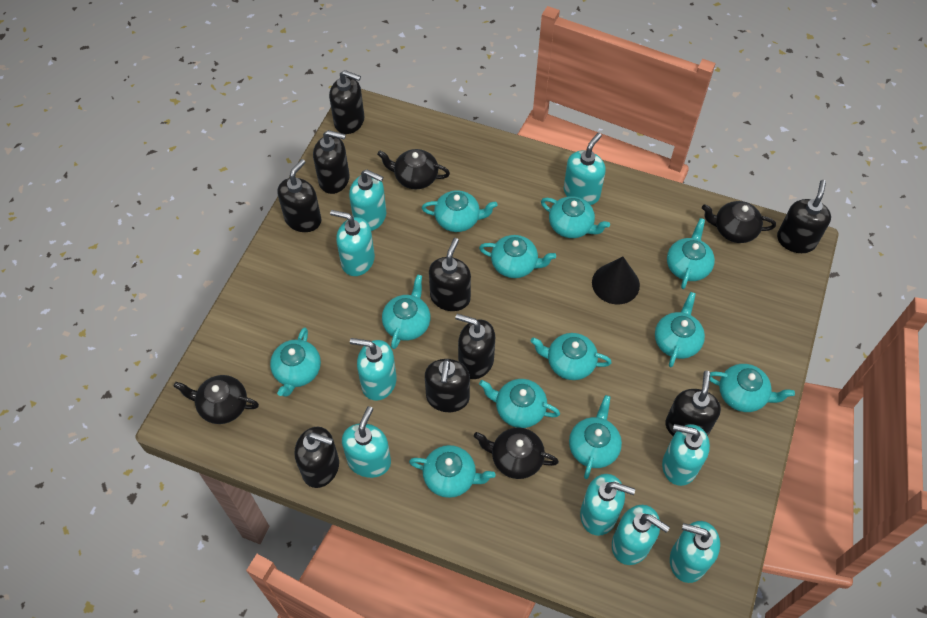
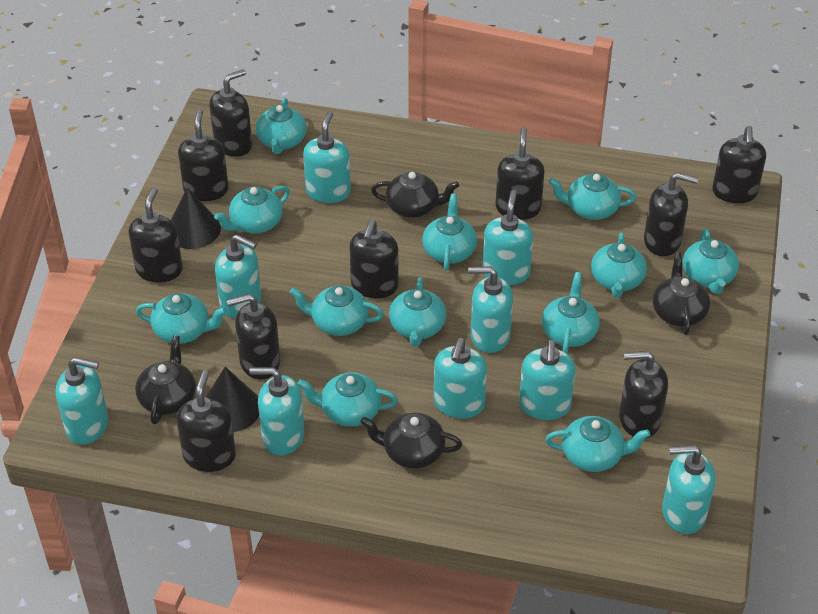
black cone: [592,257,640,304] = 1 -> [171,187,221,249] [206,367,259,432] = 2
black soap dispenser: [277,159,322,232] [294,426,339,488] [313,130,350,194] [329,70,364,134] [425,359,470,412] [429,238,471,311] [455,314,495,379] [665,371,721,436] [777,180,831,253] = 9 -> [128,187,183,283] [176,370,236,472] [178,109,229,201] [209,69,252,157] [227,294,280,379] [349,219,399,298] [496,127,545,220] [619,351,668,438] [644,172,698,256] [712,126,766,203] = 10

